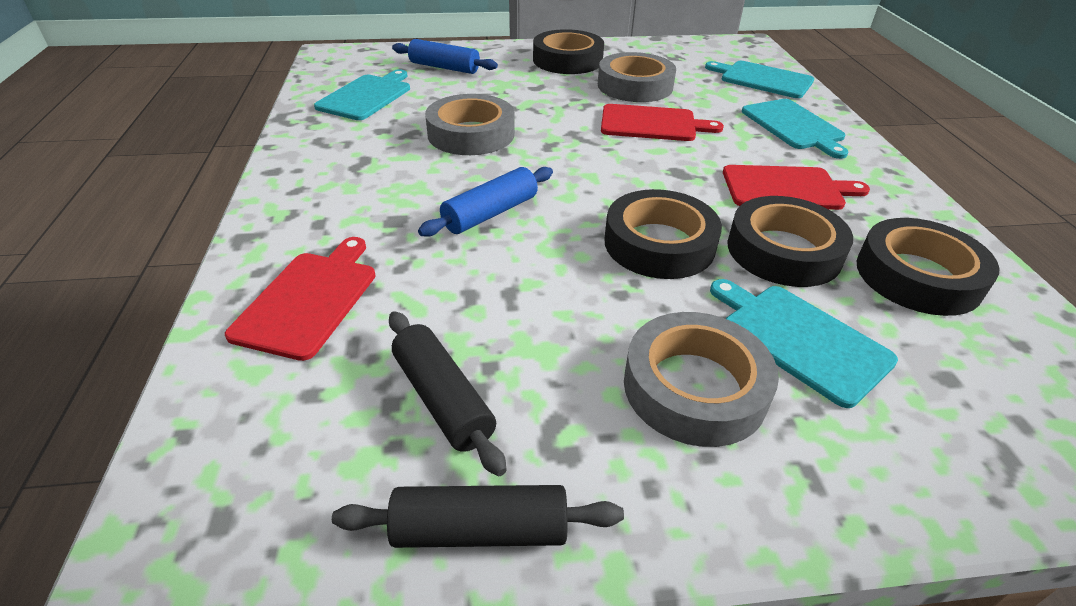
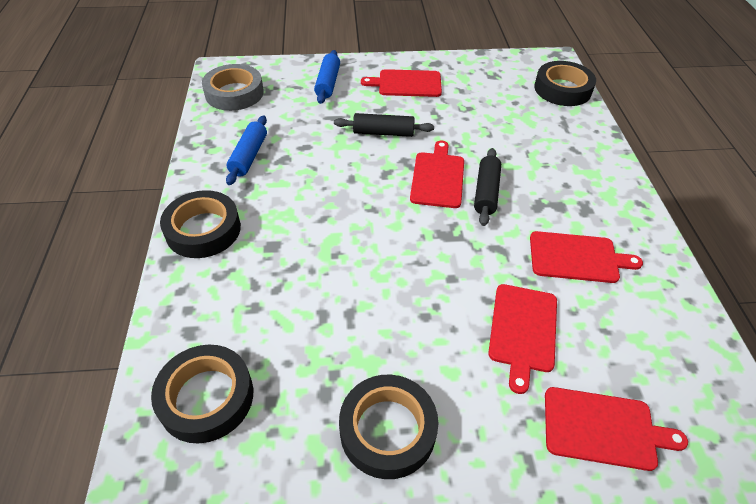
grey tape: [425,94,515,155] [598,52,676,102] [624,312,779,447] = 3 -> [202,64,264,111] = 1
red cutting board: [225,237,376,361] [601,104,724,141] [723,165,870,210] = 3 -> [361,69,442,97] [410,141,464,208] [488,284,557,394] [530,231,643,283] [545,387,688,471] = 5
turquoise cutting board: [314,69,410,120] [705,61,814,98] [710,279,898,408] [742,99,849,159] = 4 -> none = 0

